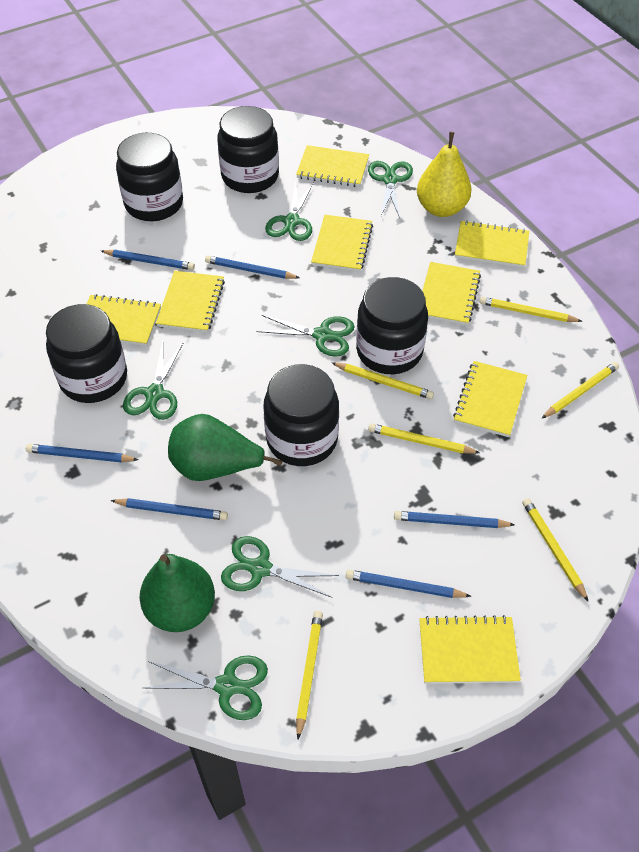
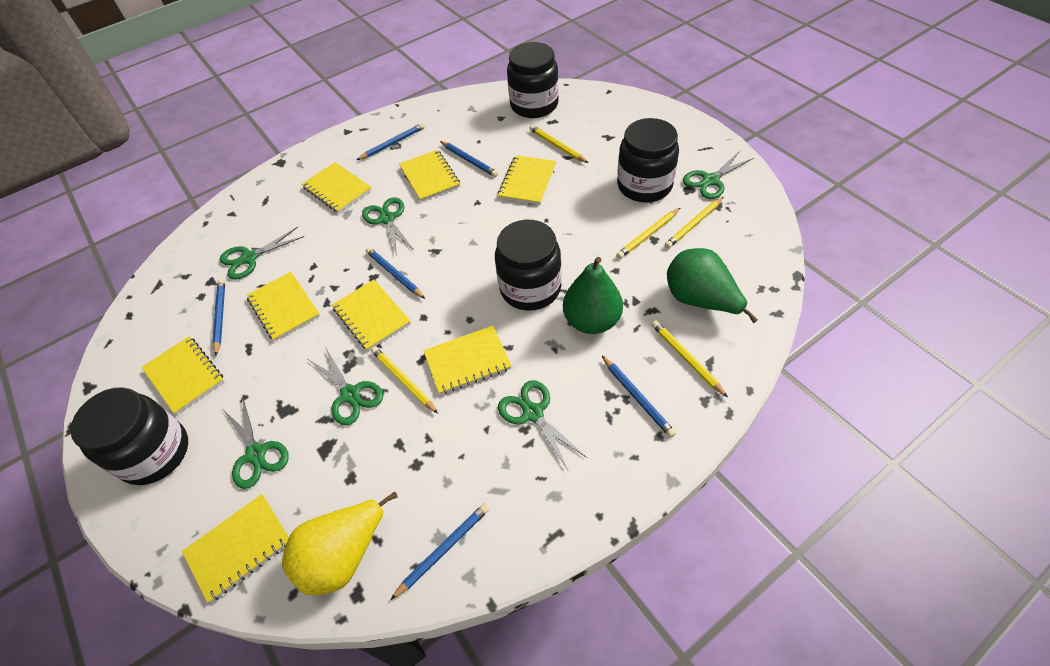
black jar: [46,304,127,403] [116,133,183,221] [217,106,279,193] [263,364,339,466] [356,277,428,374] = 5 -> [70,387,188,485] [495,220,562,311] [507,42,559,118] [617,118,679,202] = 4
yellow pencil: [296,611,323,739] [332,363,434,399] [368,423,480,454] [480,297,583,322] [522,498,589,602] [541,362,619,419] = 6 -> [371,346,438,414] [529,125,588,163] [616,208,680,259] [651,320,728,397] [665,197,723,248] = 5

